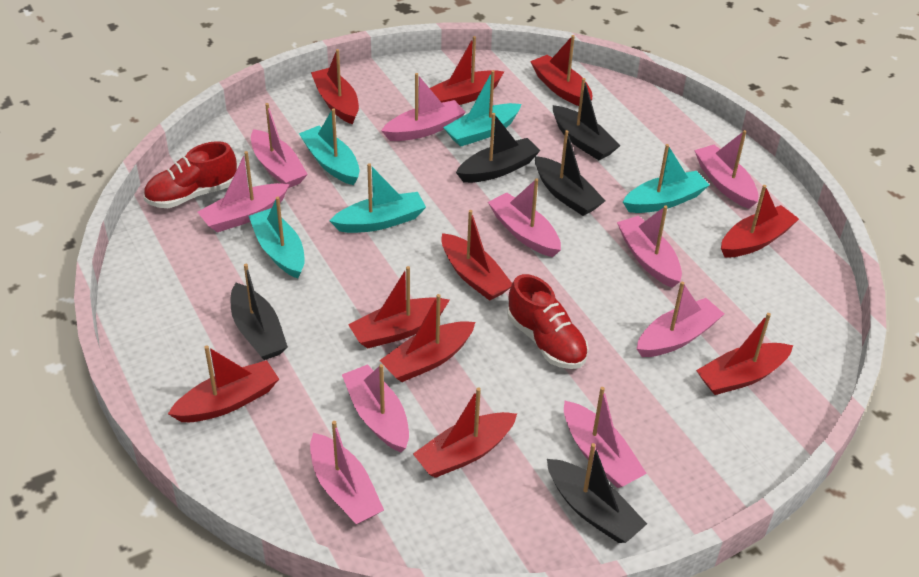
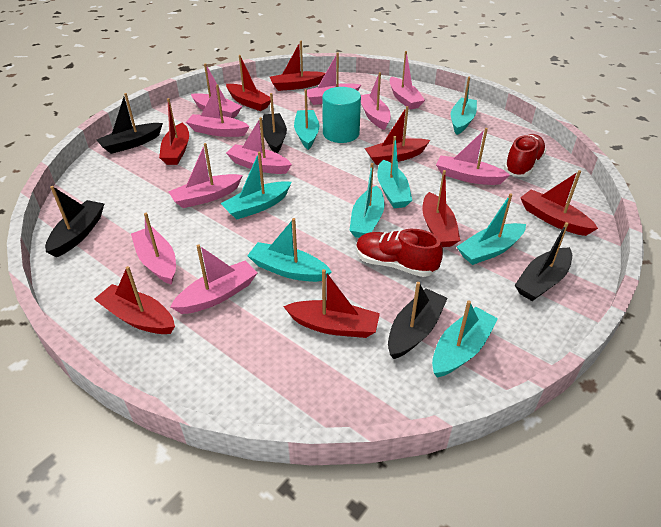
red boat: [168,345,279,422] [311,49,359,124] [348,266,449,348] [379,294,475,382] [413,387,517,478] [430,36,504,105] [441,210,512,301] [530,35,592,106] [696,313,793,395] [721,185,799,257] = 10 -> [94,266,175,334] [159,98,189,165] [226,55,271,111] [270,41,325,91] [283,269,380,338] [365,106,430,165] [423,170,460,247] [520,170,598,236] = 8
turquoise boat: [249,197,305,279] [299,108,359,185] [330,163,426,233] [443,70,522,147] [623,144,709,213] = 5 -> [220,152,292,219] [247,218,332,282] [294,89,319,150] [349,163,385,238] [377,136,412,208] [432,301,498,378] [451,77,477,135] [457,193,526,265] = 8
turquoise cylinder: none = 0 -> [322,87,361,143] = 1

